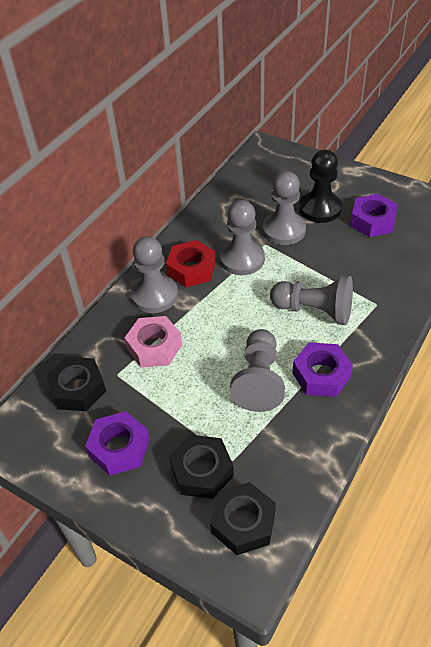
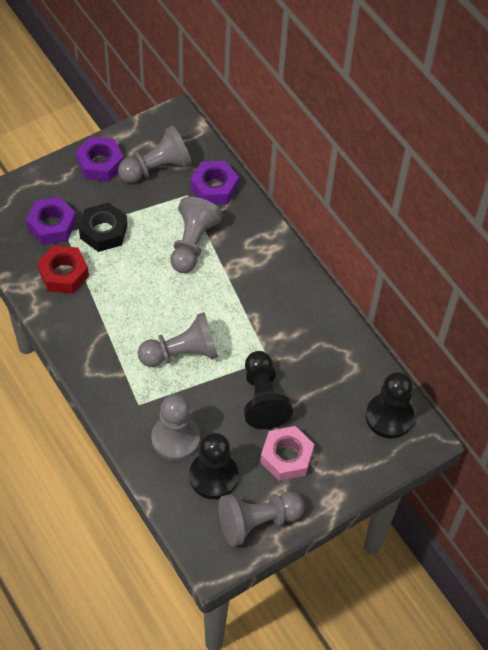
black nut: [46,357,106,411] [169,435,234,499] [210,482,276,555] = 3 -> [79,203,127,252] = 1
black pawn: [299,150,342,223] = 1 -> [189,433,238,499] [244,351,293,429] [366,372,414,439] = 3

